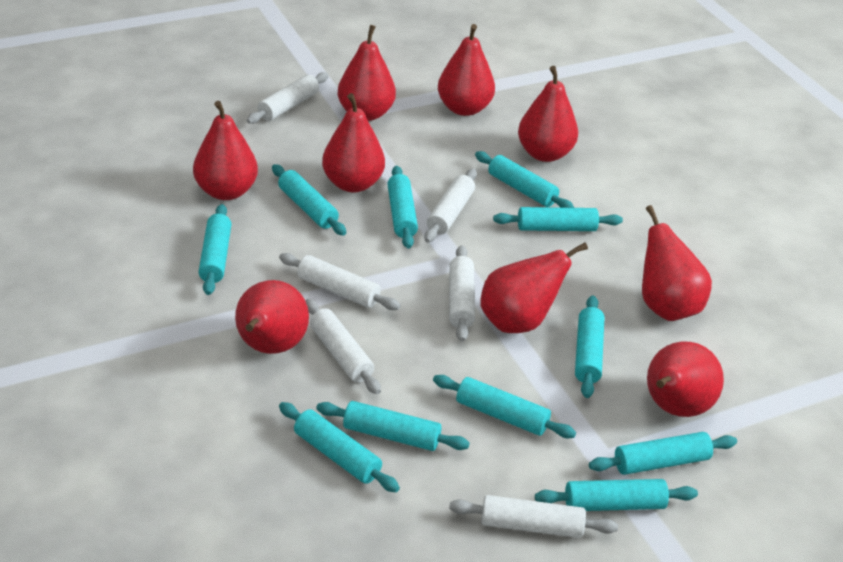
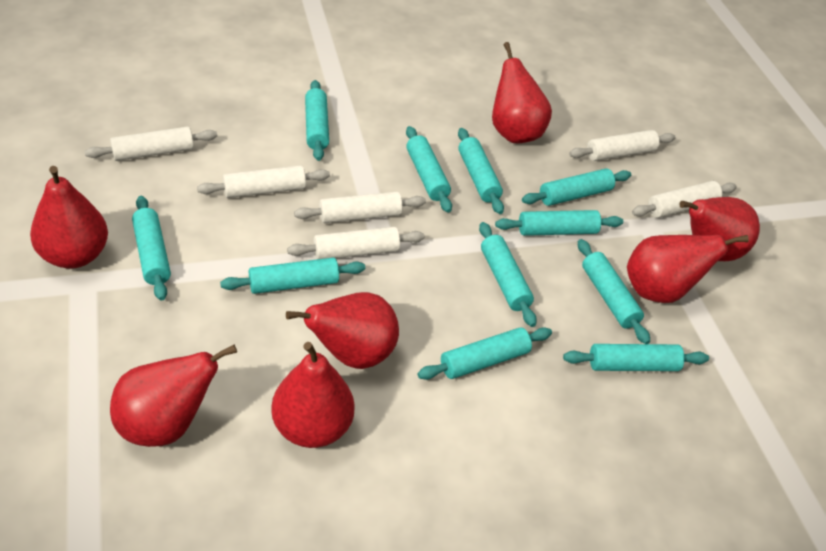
red pear: [193,101,258,200] [235,280,309,354] [322,93,385,192] [338,25,396,121] [438,24,495,116] [480,242,588,333] [518,66,578,162] [642,205,712,321] [647,342,724,417] = 9 -> [30,166,108,269] [110,345,237,447] [271,342,355,448] [286,292,399,369] [492,42,552,143] [627,235,749,303] [679,197,760,261] = 7

